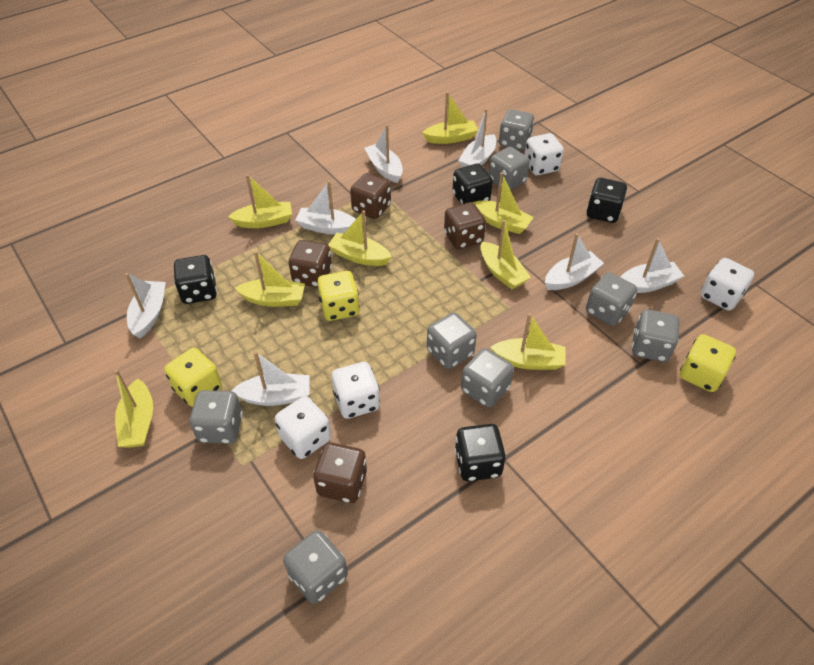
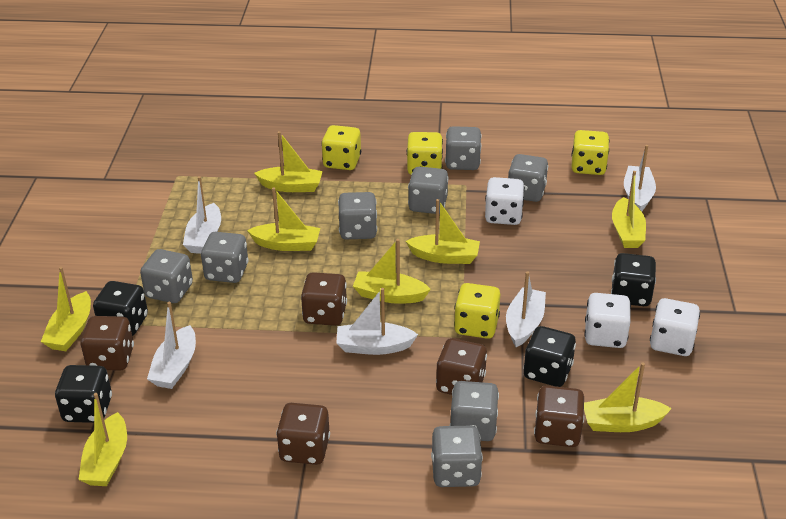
brown dice: [289,240,332,288] [313,442,367,503] [350,173,391,219] [444,202,486,249] = 4 -> [80,316,134,371] [276,403,330,465] [301,272,347,326] [436,338,487,395] [534,386,584,447] = 5
white boat: [125,273,166,338] [231,351,310,406] [295,181,356,235] [364,124,403,183] [458,109,497,167] [545,233,604,290] [620,238,684,293] = 7 -> [147,302,196,389] [183,176,221,254] [336,288,418,355] [506,271,546,347] [624,145,656,212] = 5
white dice: [275,396,331,459] [332,362,380,419] [524,133,564,175] [700,258,754,311] = 4 -> [485,177,525,225] [584,293,631,348] [650,298,700,356] = 3
yellow dice: [164,348,222,407] [317,271,360,321] [680,334,736,392] = 3 -> [321,125,361,170] [407,132,443,175] [454,283,500,339] [572,130,609,175] = 4

